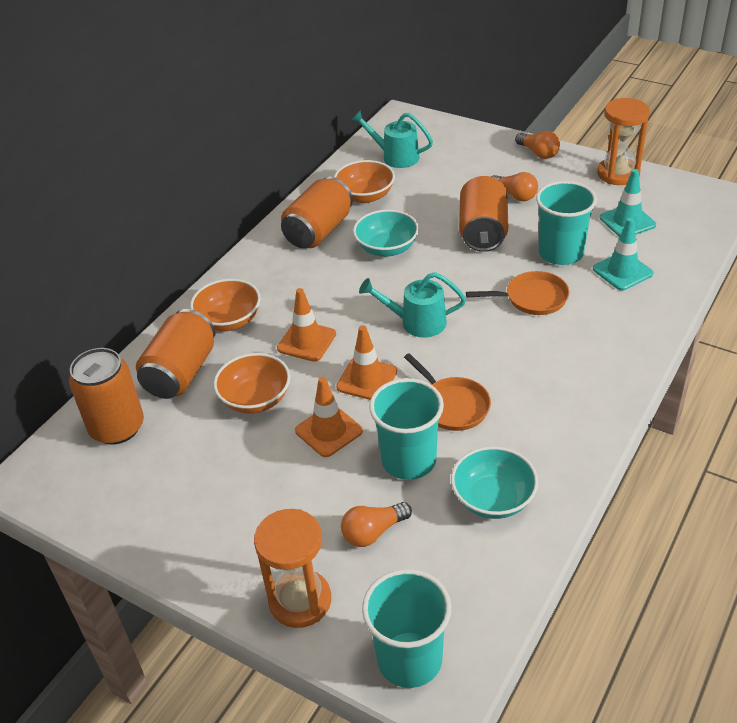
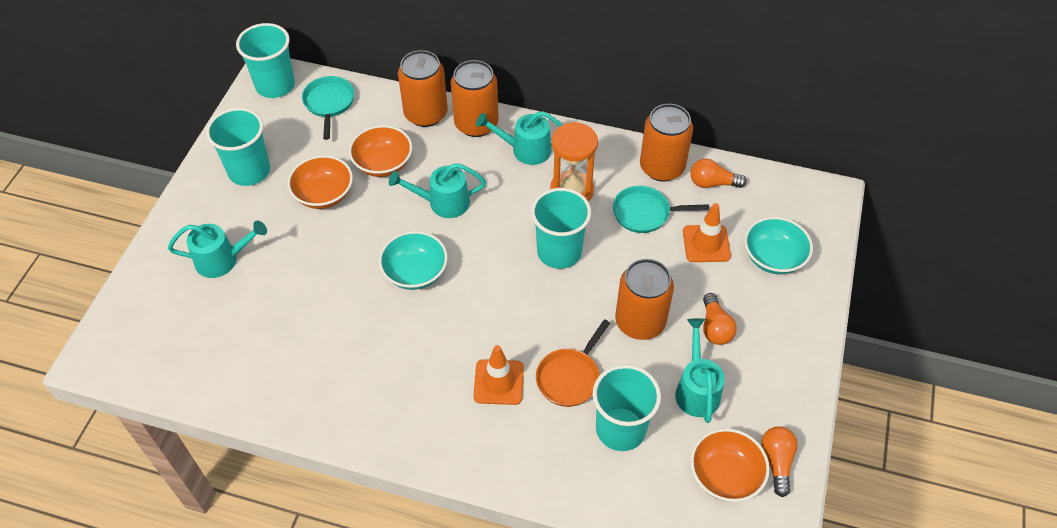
orange hourglass: [254,509,331,628] [597,98,650,185] = 2 -> [550,122,598,201] = 1
orange pan: [404,353,491,431] [466,271,569,315] = 2 -> [536,319,610,407] = 1
orange traffic cone: [277,288,336,362] [295,377,363,457] [336,325,397,400] = 3 -> [474,345,524,405] [683,203,731,262] = 2
turquoise cup: [362,569,451,688] [369,378,444,480] [536,181,597,265] = 3 -> [206,108,270,186] [236,23,295,98] [531,188,591,269] [593,364,661,451] = 4
turquoise pan: none = 0 -> [302,76,355,140] [613,186,709,233] = 2
turquoise traffic cone: [593,218,653,290] [600,169,656,237] = 2 -> none = 0
turquoise watering can: [351,111,433,168] [359,272,466,338] = 2 -> [168,221,267,278] [389,163,486,218] [476,111,562,165] [675,318,725,423] = 4

